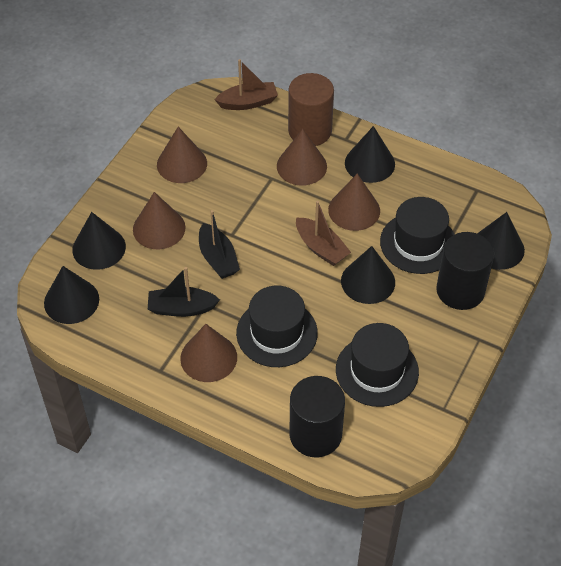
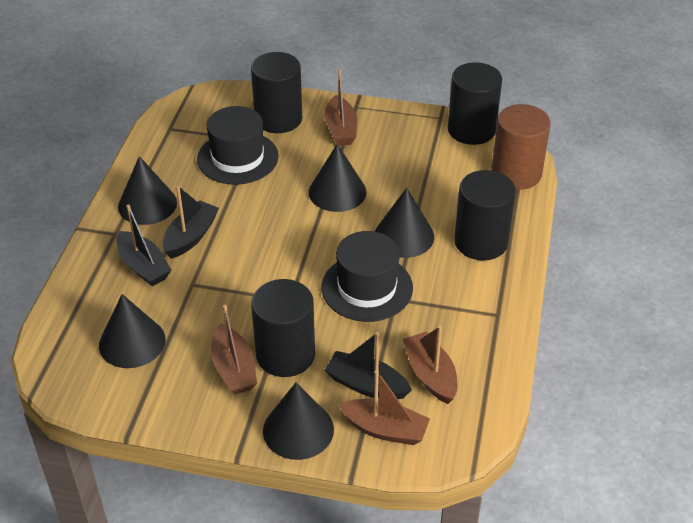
black boat: [148,267,220,317] [199,210,240,279] = 2 -> [117,205,171,286] [163,186,219,259] [325,332,412,399] = 3
black cylinder: [289,376,345,457] [436,232,494,310] = 2 -> [251,52,302,133] [251,279,315,377] [448,62,502,145] [454,170,516,260] = 4
black hat: [236,285,318,367] [336,323,419,407] [380,197,455,274] = 3 -> [197,106,279,185] [322,231,413,322] = 2
brown boat: [214,59,278,110] [296,201,351,266] = 2 -> [211,305,257,394] [324,69,357,146] [338,370,430,445] [403,326,457,404] = 4
brown cone: [133,192,185,249] [157,127,207,183] [180,324,237,382] [277,129,327,186] [328,174,380,231] = 5 -> none = 0

